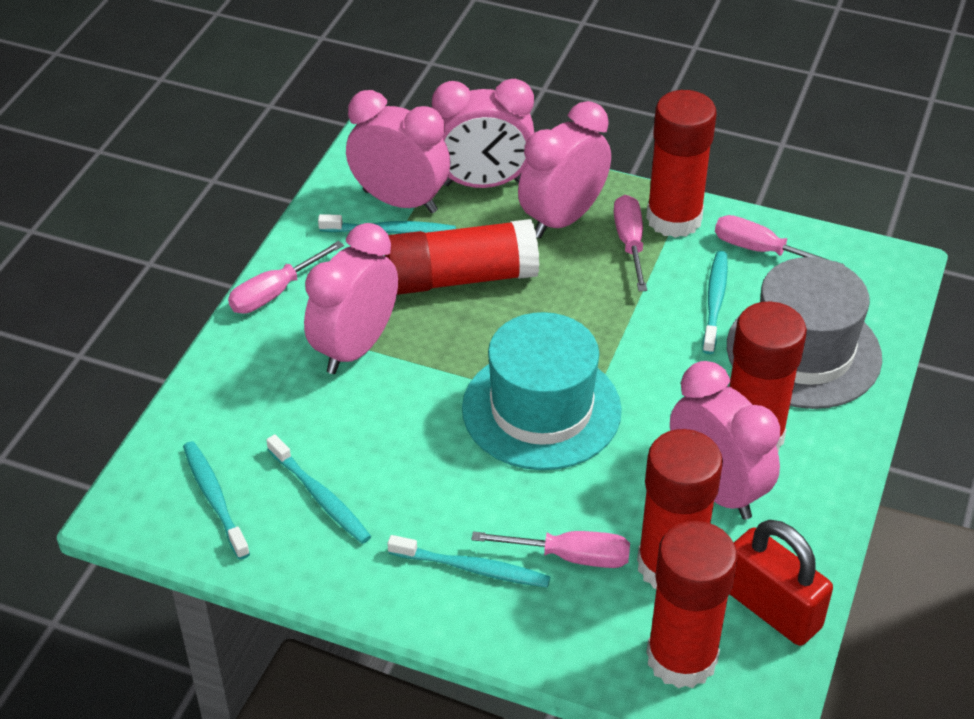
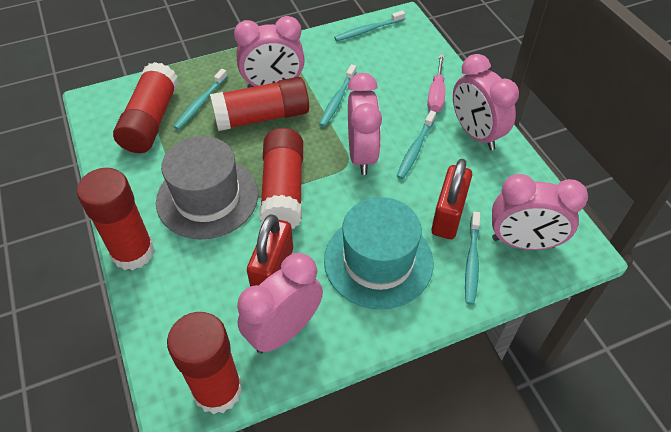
pink screwdriver: [228,241,344,314] [472,531,630,568] [614,195,647,291] [715,215,844,266] = 4 -> [427,54,445,112] = 1
red padlock: [730,520,833,646] = 1 -> [247,214,293,287] [431,159,472,239] = 2

